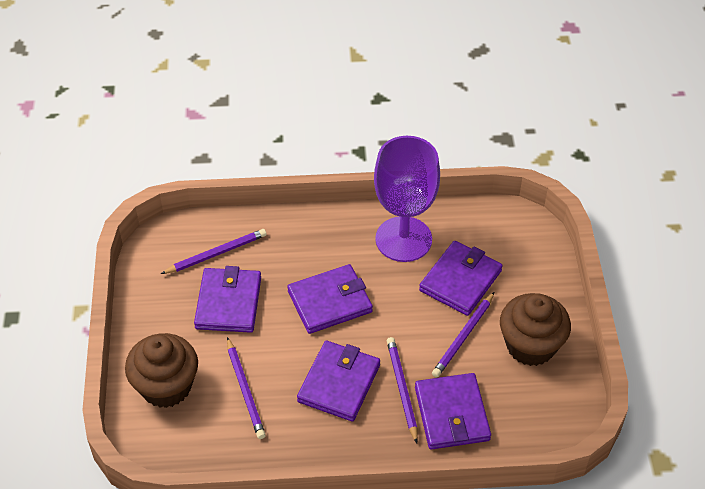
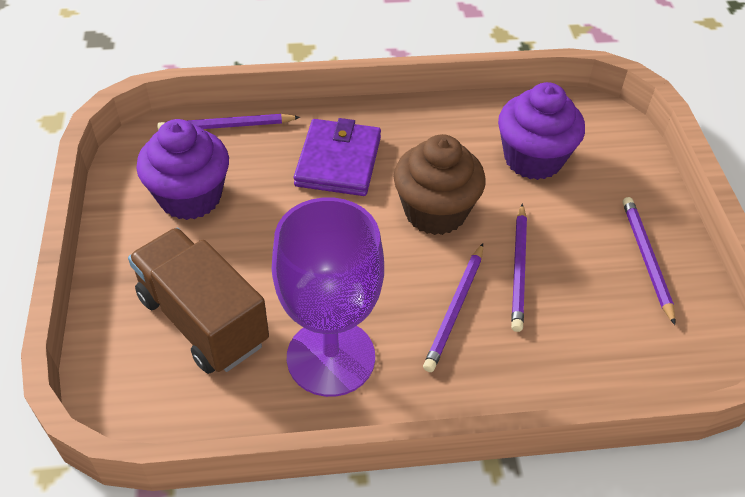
brown cupcake: [125,333,198,408] [500,293,571,366] = 2 -> [394,134,486,235] = 1
brown truck: none = 0 -> [128,228,269,374] = 1
purple cupcake: none = 0 -> [136,119,229,220] [498,82,585,180] = 2
purple wallet: [194,266,261,333] [287,264,373,334] [297,341,380,422] [415,373,491,450] [419,241,503,316] = 5 -> [294,118,381,196] = 1

